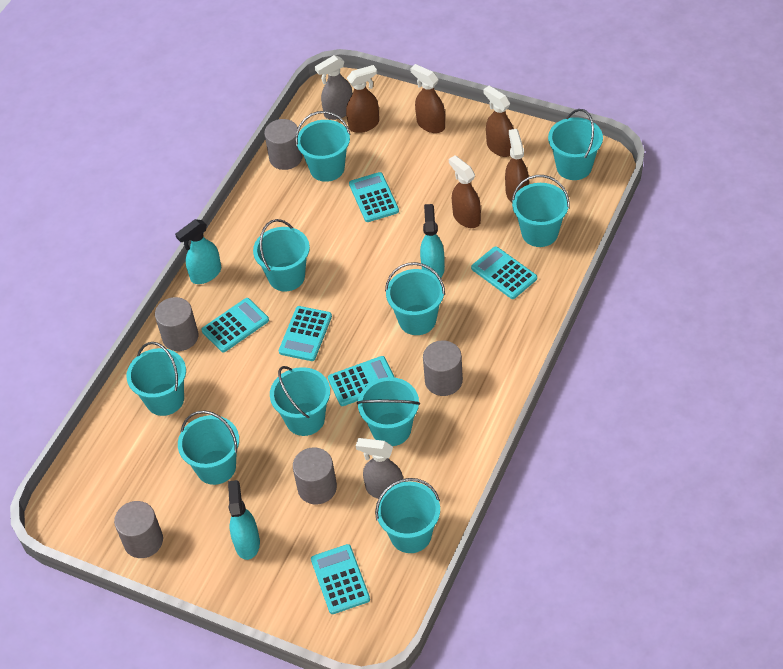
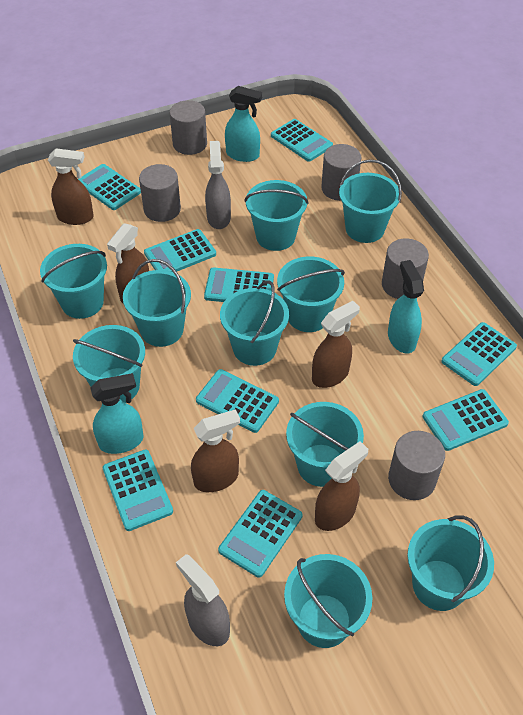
turquoise calculator: [201,298,269,353] [279,306,332,361] [311,544,370,614] [328,356,395,406] [349,172,399,222] [471,246,537,299] = 6 -> [78,164,141,210] [102,449,173,531] [144,229,216,272] [196,369,279,433] [204,267,274,302] [218,490,303,578] [271,119,333,162] [423,389,509,451] [441,322,517,386] = 9

